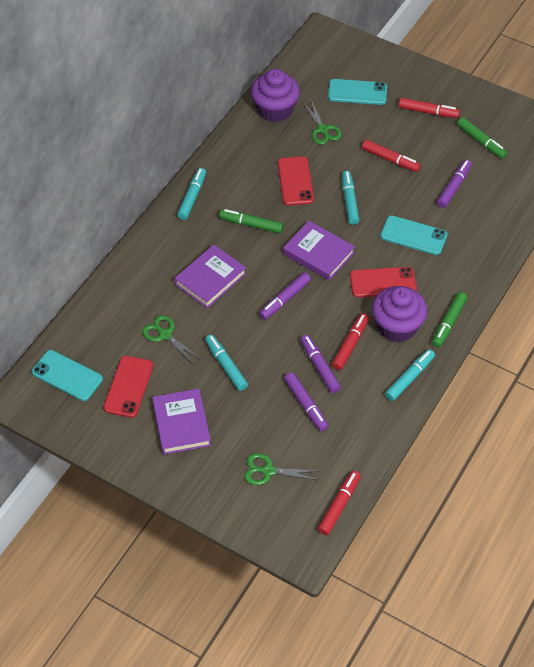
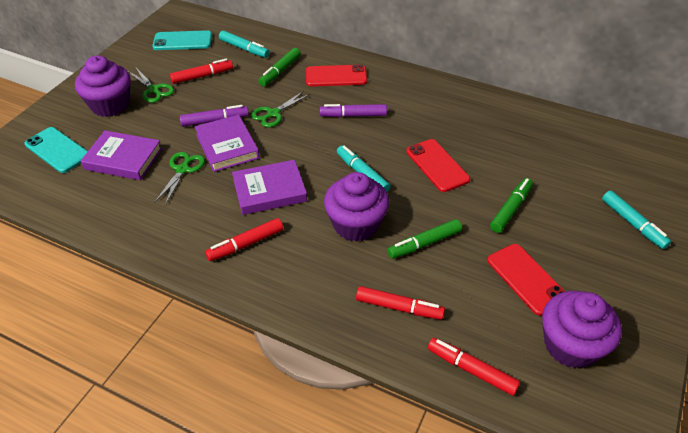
purple cupcake: [251,69,300,122] [372,286,427,342] = 2 -> [75,55,131,117] [324,172,389,242] [542,290,622,369] = 3
purple marker: [259,272,311,320] [284,372,328,431] [300,335,341,393] [437,160,472,208] = 4 -> [180,105,249,127] [320,104,387,117] = 2
turquoise marker: [177,168,206,220] [205,335,248,391] [342,171,359,225] [385,349,435,401] = 4 -> [219,30,270,58] [337,145,391,192] [602,190,671,249] = 3
turquoise phone: [31,350,103,401] [328,79,387,105] [380,215,448,255] = 3 -> [24,127,88,173] [152,30,212,50] = 2

